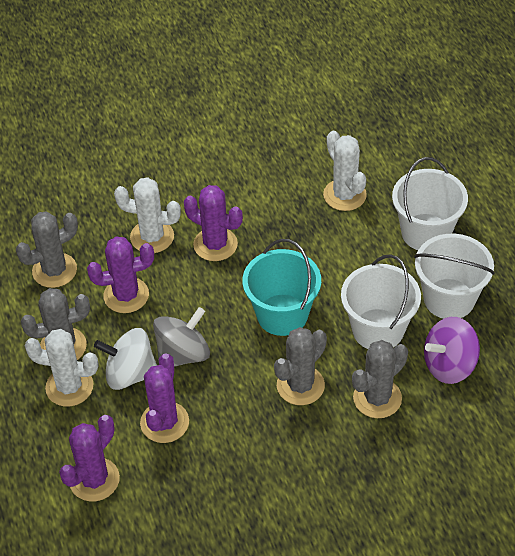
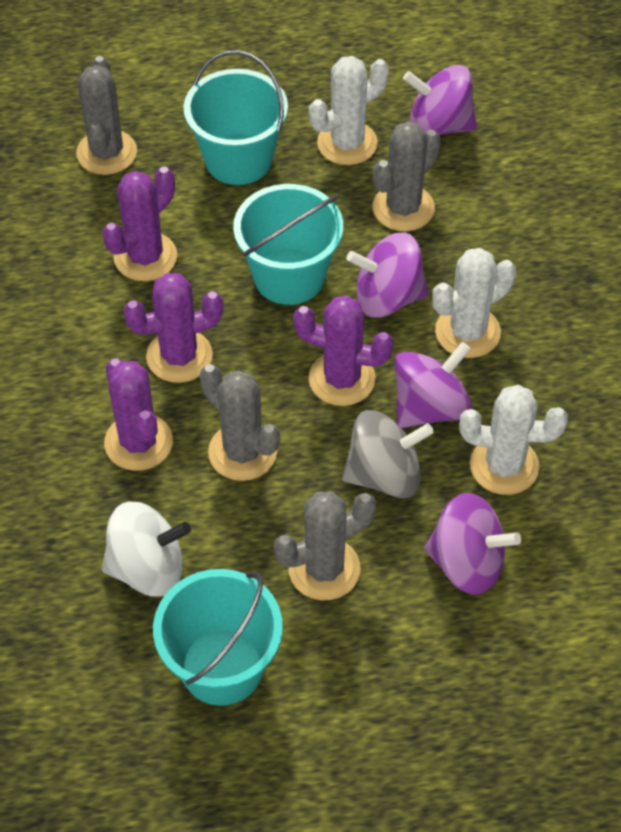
purple spinning top: [424,317,480,384] = 1 -> [346,233,429,318] [394,342,472,428] [403,65,477,135] [424,493,521,595] = 4
turquoise bucket: [242,239,321,336] = 1 -> [153,569,283,706] [184,50,288,185] [233,184,343,305] = 3
white bucket: [341,254,421,349] [392,157,468,250] [414,234,495,319] = 3 -> none = 0

